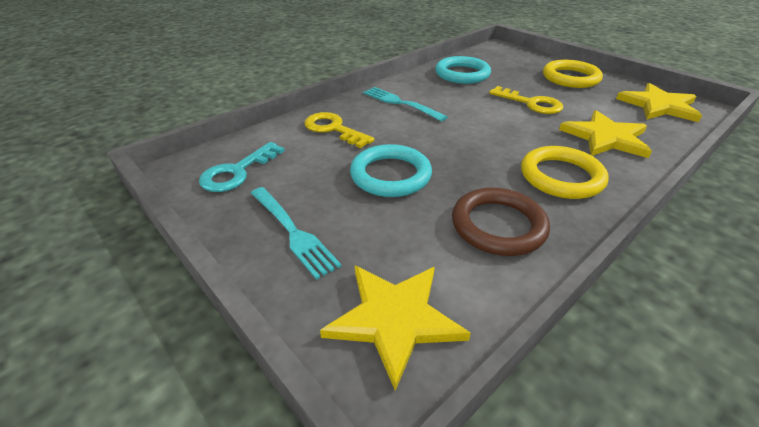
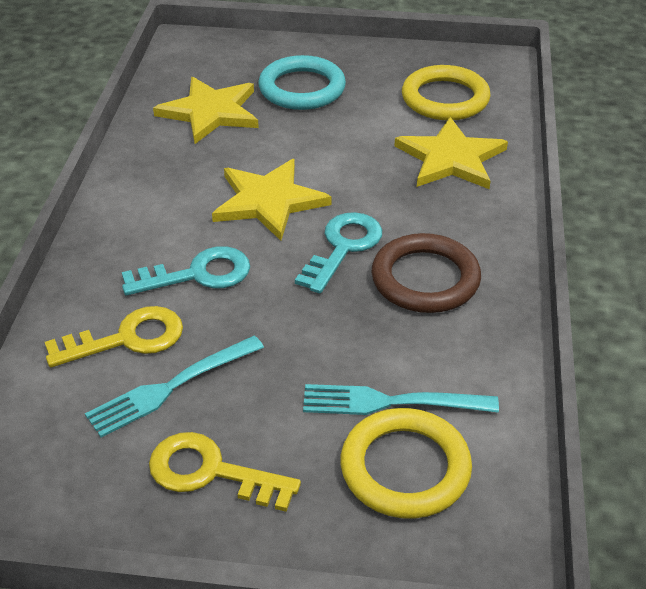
turquoise key: [199,142,285,192] = 1 -> [122,246,250,295] [295,212,382,293] = 2
turquoise ring: [350,144,432,197] [435,56,491,84] = 2 -> [258,55,346,110] = 1

